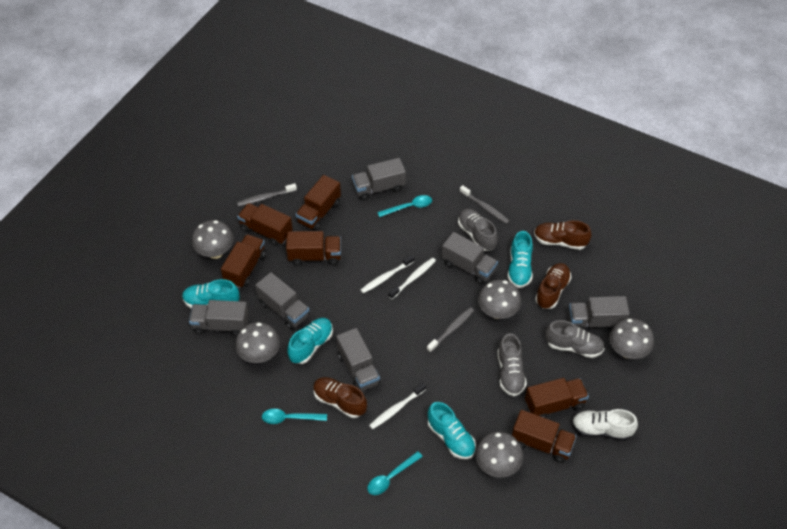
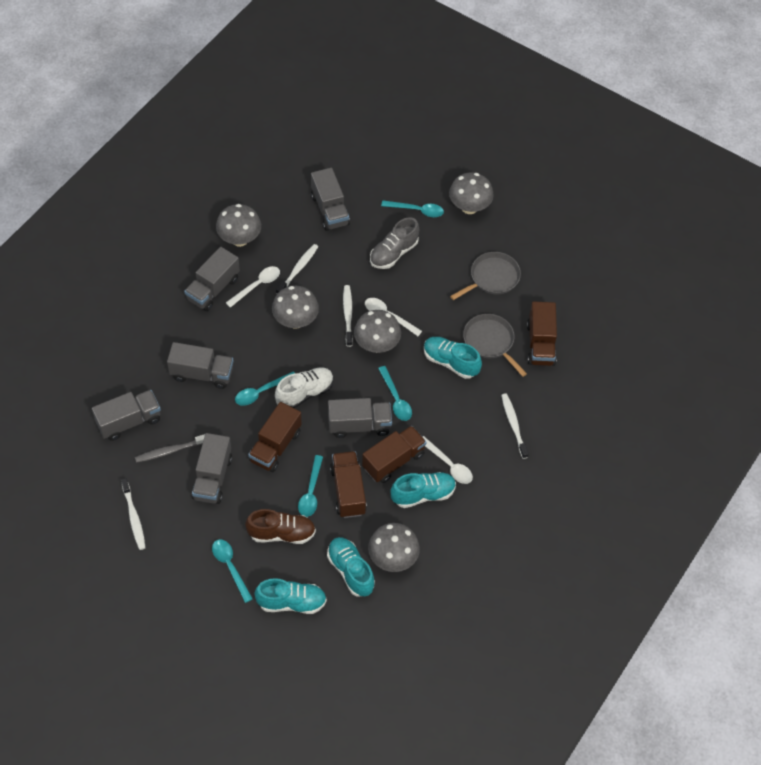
brown shoe: [313,377,367,418] [534,220,592,250] [535,263,572,309] = 3 -> [245,509,316,544] = 1
brown truck: [221,234,266,288] [237,203,293,246] [286,231,341,266] [296,175,341,231] [512,410,577,463] [525,378,589,418] = 6 -> [248,402,302,472] [330,451,367,518] [362,426,426,483] [527,301,557,366] = 4
grey pan: none = 0 -> [450,252,521,300] [463,314,527,377] = 2
grey shoe: [458,209,498,251] [497,333,527,396] [545,320,605,358] = 3 -> [370,217,419,269] = 1
grey toothbrush: [237,183,297,206] [427,307,474,353] [460,185,509,224] = 3 -> [135,434,205,463] = 1
turquoise spoon: [262,409,327,424] [367,451,423,495] [377,195,432,217] = 3 -> [212,539,253,603] [235,371,295,406] [298,455,323,517] [378,366,412,421] [381,200,444,217] = 5
white spoon: none = 0 -> [226,266,280,308] [365,298,422,336] [423,436,473,484] = 3
white toothbrush: [361,255,414,293] [369,383,426,429] [389,257,436,299] = 3 -> [121,478,146,550] [276,244,318,294] [343,285,353,347] [501,393,529,459] = 4

